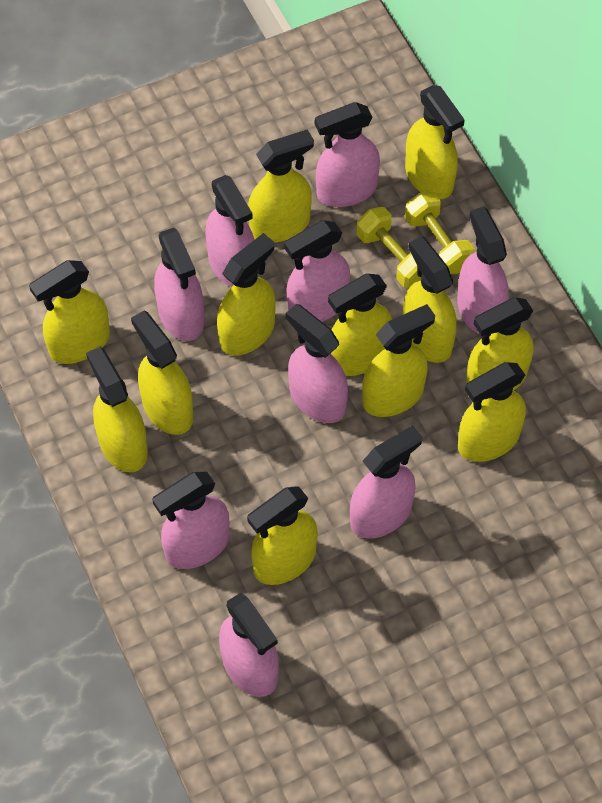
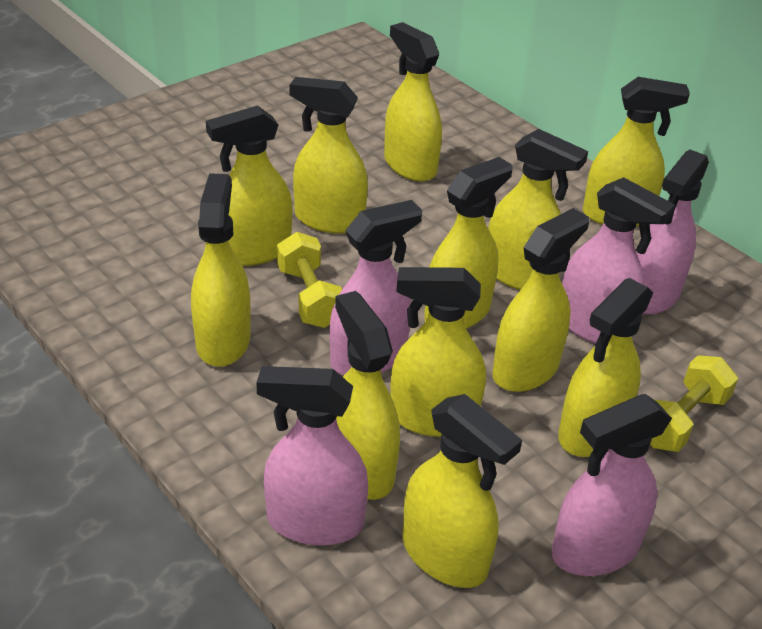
pink spray bottle: [152,471,230,569] [154,227,204,341] [205,175,254,287] [219,592,279,697] [284,220,350,322] [286,304,348,423] [315,102,380,207] [350,425,422,538] [457,207,509,334] = 9 -> [256,366,368,546] [330,200,422,375] [552,394,672,576] [562,177,675,344] [636,150,709,314] = 5

